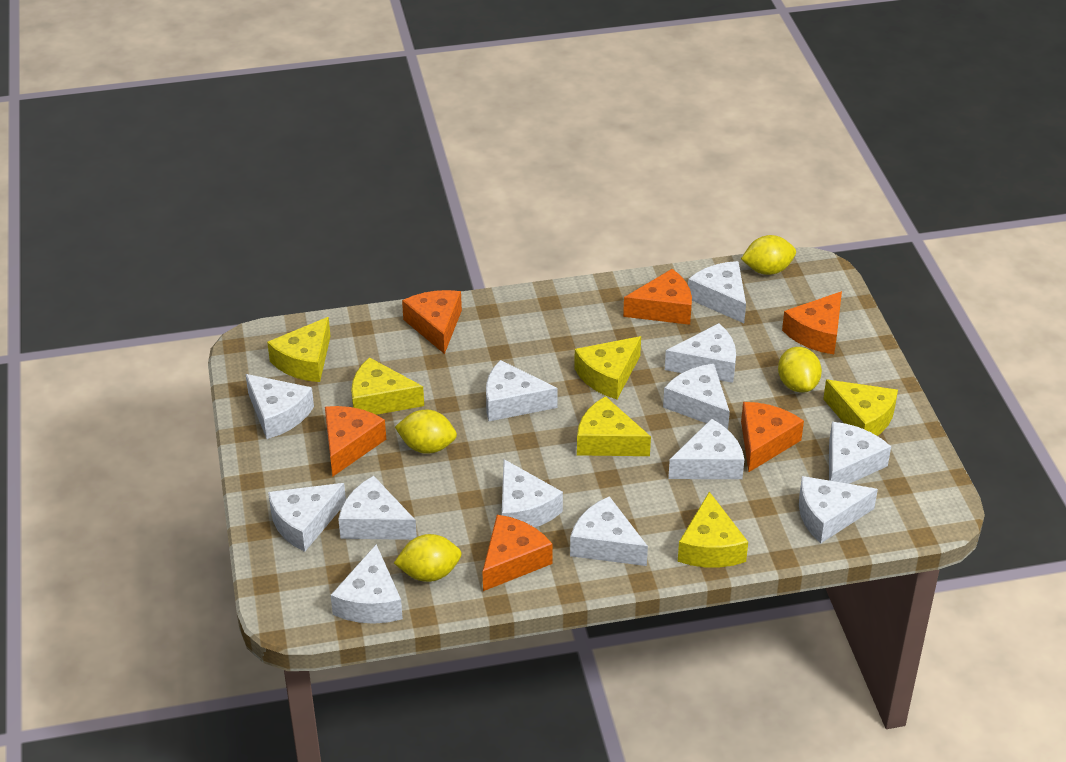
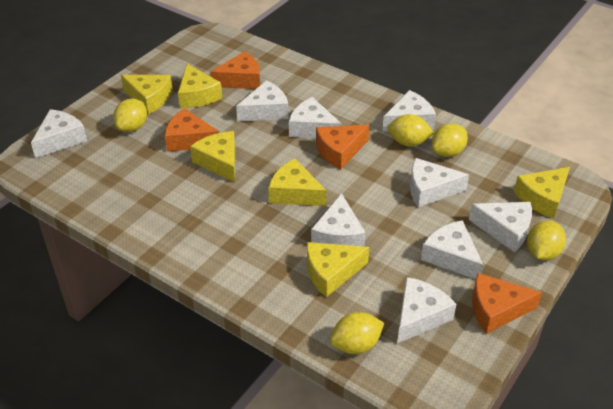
orange cheese: [325,406,386,477] [402,290,462,354] [482,515,553,591] [623,269,692,325] [741,402,804,472] [782,291,842,354] = 6 -> [165,108,219,152] [210,51,260,89] [316,125,369,170] [472,273,542,334] = 4
white cheese: [245,374,314,439] [268,483,346,552] [331,544,403,624] [338,476,417,540] [486,360,558,421] [502,459,563,527] [570,496,648,566] [663,364,730,430] [665,323,736,383] [668,418,745,479] [688,261,746,323] [799,476,878,543] [829,422,891,484] = 13 -> [31,109,87,158] [236,80,289,121] [289,97,342,138] [311,193,366,247] [382,90,436,132] [397,277,456,344] [410,158,469,207] [421,220,483,279] [469,202,532,253] = 9
yellow lemon: [394,534,462,582] [395,409,457,454] [741,235,796,275] [778,347,822,393] = 4 -> [113,98,147,132] [330,312,384,354] [387,114,434,146] [432,123,468,157] [527,221,566,260] = 5

